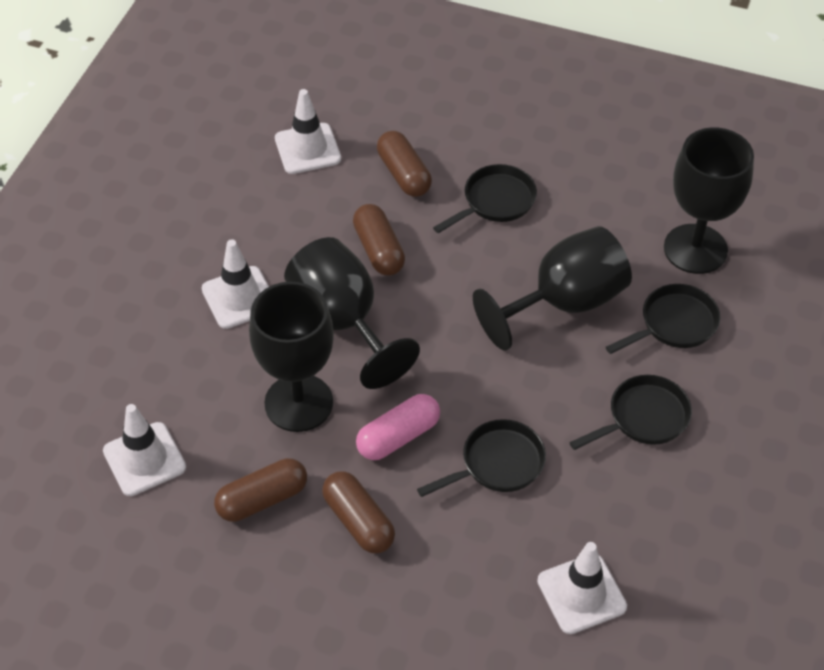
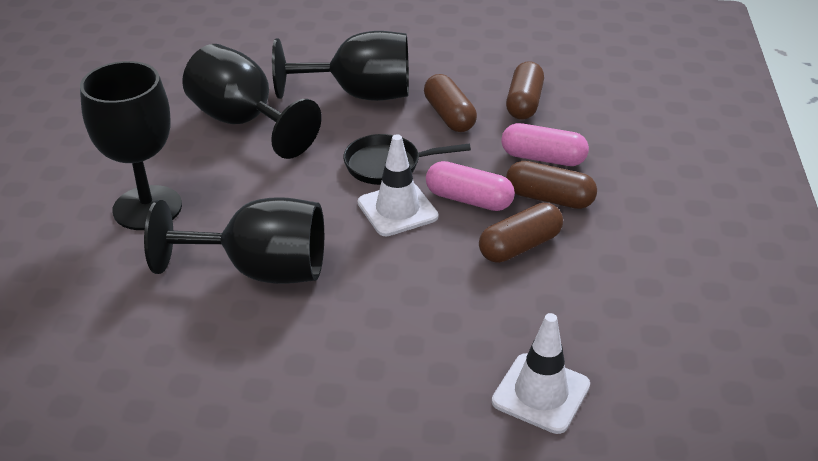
black pan: [417,419,546,497] [433,164,537,233] [569,375,692,450] [606,284,720,354] = 4 -> [343,134,471,185] = 1
pink capsule: [356,394,440,460] = 1 -> [426,161,515,211] [501,123,589,166] = 2
white traffic cone: [103,404,186,496] [202,239,269,329] [275,89,341,174] [537,542,627,634] = 4 -> [358,134,438,236] [492,313,590,434] = 2

